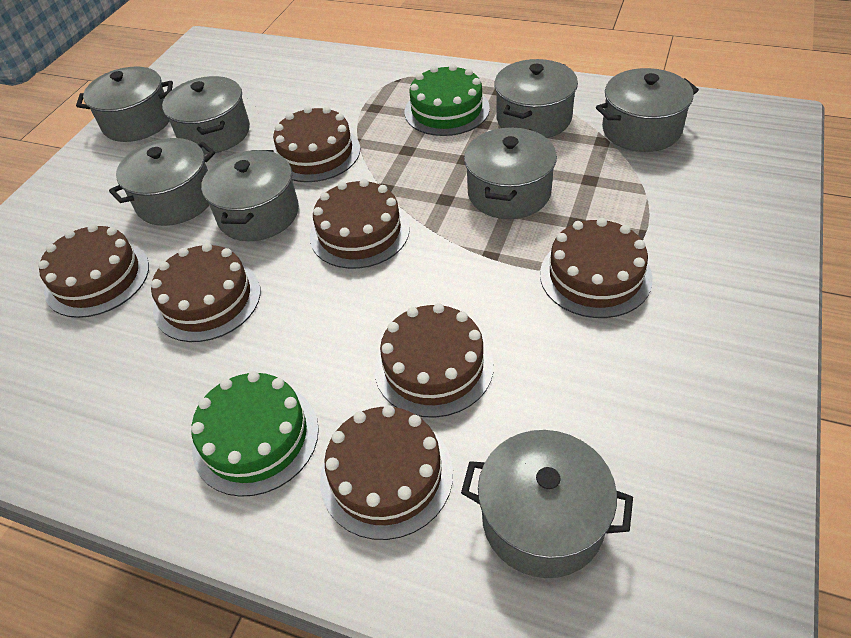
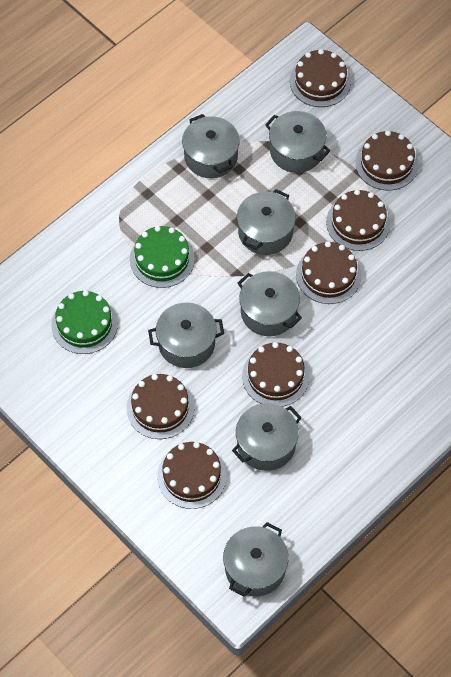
grey pot: [76,67,173,142] [109,138,215,226] [162,76,250,154] [201,150,299,241] [461,430,633,578] [464,127,557,219] [494,59,578,138] [596,68,699,152] = 8 -> [148,303,224,368] [182,114,240,178] [223,522,288,597] [232,403,302,471] [237,189,296,255] [238,271,302,336] [265,111,330,173] = 7

